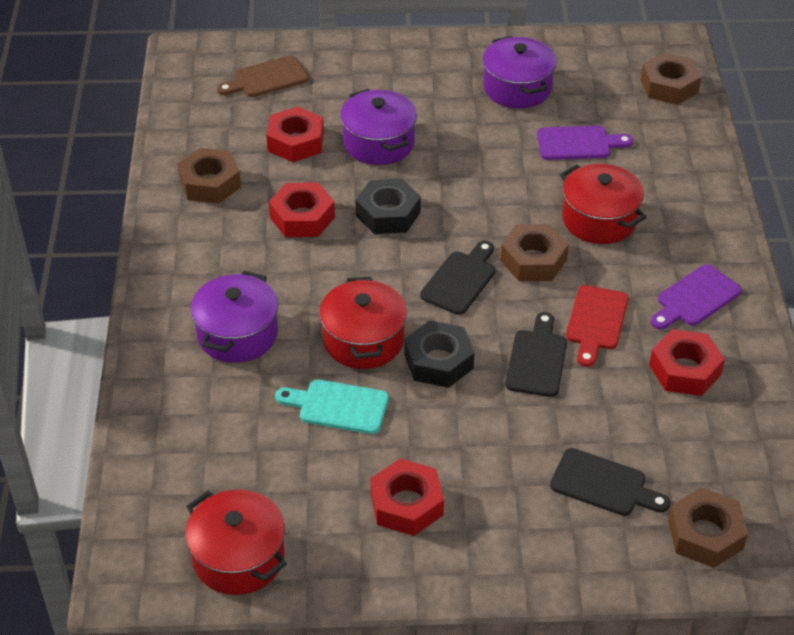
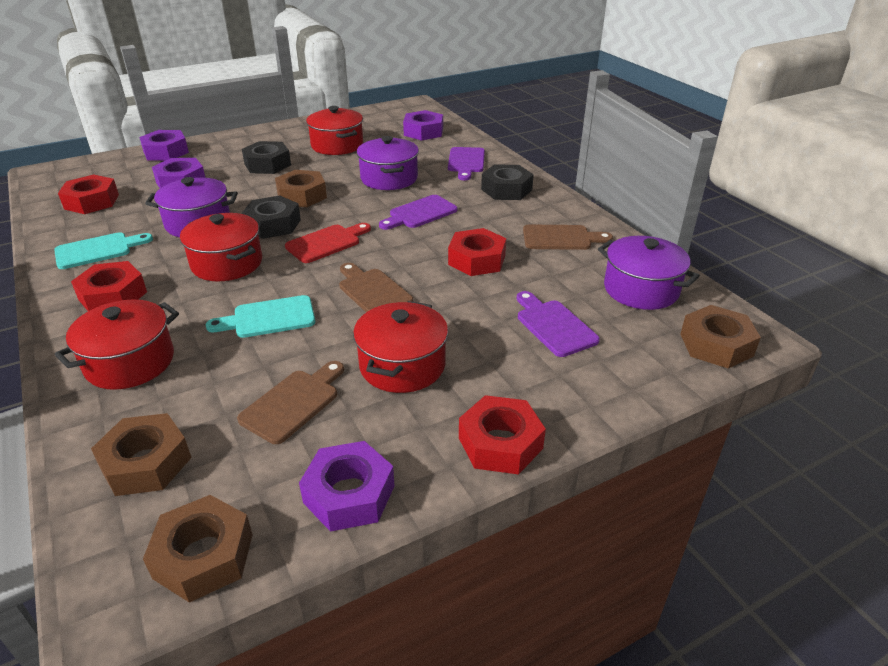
black cutting board: [420,241,495,315] [505,312,567,397] [550,448,670,516] = 3 -> none = 0
black nut: [356,178,421,234] [405,320,474,388] = 2 -> [242,141,291,174] [242,196,301,239] [481,164,534,200] = 3
brown cutting board: [217,55,309,97] = 1 -> [237,361,344,444] [339,263,413,312] [523,225,613,250] = 3
purple cutting board: [537,125,633,160] [651,264,742,330] = 2 -> [379,195,458,230] [448,147,485,180] [517,291,600,357] = 3
purple nut: none = 0 -> [139,130,189,161] [152,158,205,188] [299,441,395,532] [403,110,443,141] = 4
red pot: [185,490,287,595] [319,277,407,369] [560,164,647,244] = 3 -> [55,300,179,390] [180,213,262,281] [306,106,363,155] [353,301,448,393] = 4
turquoise cutting board: [275,380,389,434] = 1 -> [54,232,153,269] [206,295,315,338] = 2

